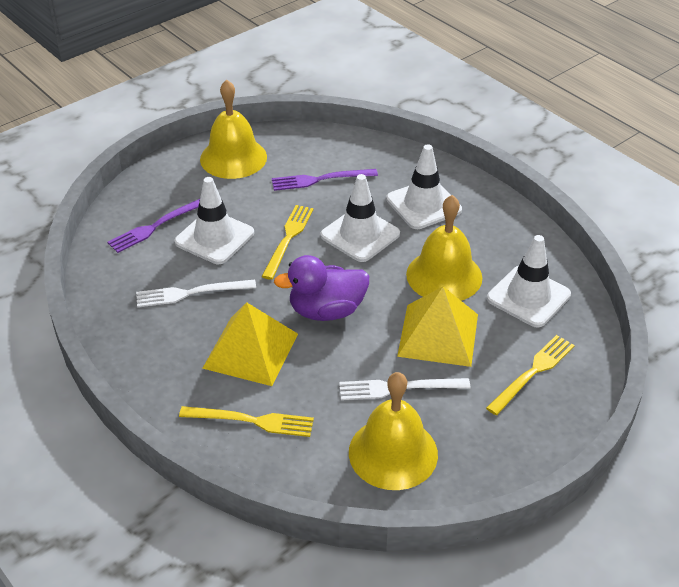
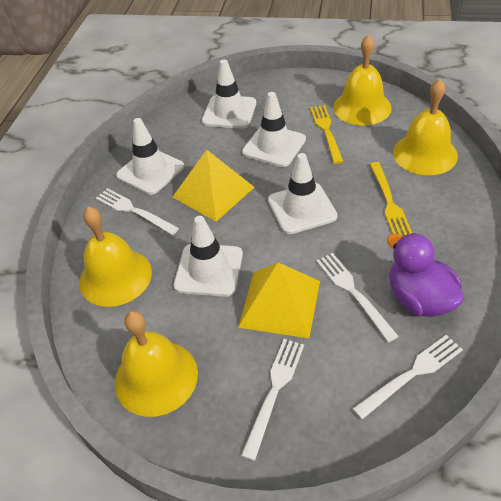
purple fork: [108,199,200,253] [272,169,378,191] = 2 -> none = 0
white fork: [136,280,256,307] [339,378,470,400] = 2 -> [96,188,179,235] [241,339,304,461] [316,253,399,342] [353,335,463,419] = 4
white traffic cone: [175,177,254,264] [320,174,400,262] [386,145,462,229] [487,235,571,328] = 4 -> [116,118,184,195] [174,216,243,297] [202,59,256,129] [242,92,306,167] [268,153,338,234] = 5
yellow bell: [200,80,267,179] [349,372,438,490] [406,195,482,301] = 3 -> [79,206,152,307] [115,311,198,417] [333,34,392,125] [393,79,458,175] = 4
yellow fork: [179,406,314,437] [261,205,314,280] [486,335,575,415] = 3 -> [310,105,344,164] [370,162,412,236] = 2

